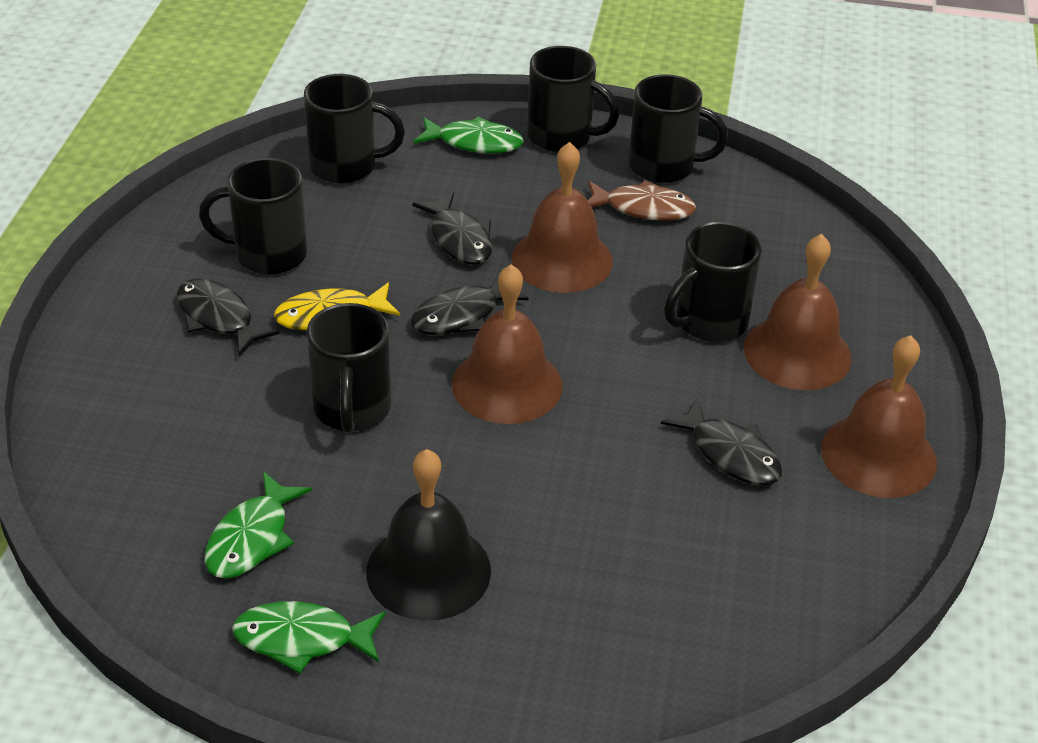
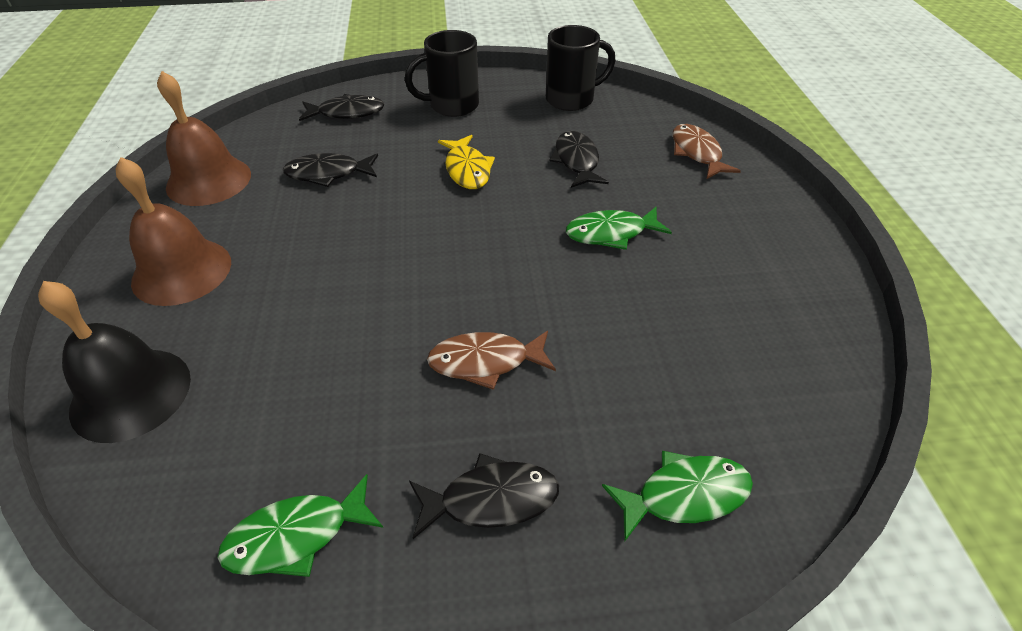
black mug: [199,158,307,275] [304,74,405,184] [307,303,391,434] [527,46,619,152] [629,74,728,183] [664,222,762,342] = 6 -> [405,30,479,117] [546,25,615,111] = 2
brown bell: [452,264,562,424] [512,142,613,293] [744,234,852,390] [821,335,937,498] = 4 -> [115,157,231,306] [157,71,251,206] = 2
brown fish: [588,180,696,221] = 1 -> [427,331,556,390] [672,124,741,179] = 2

